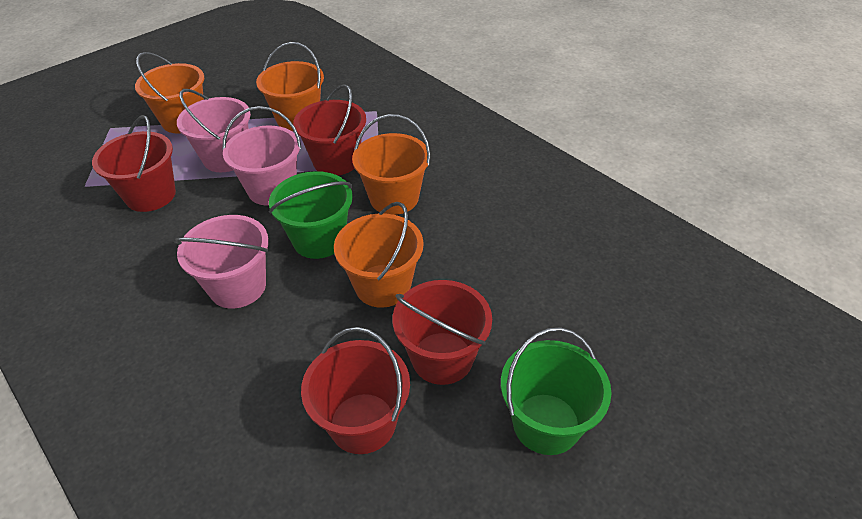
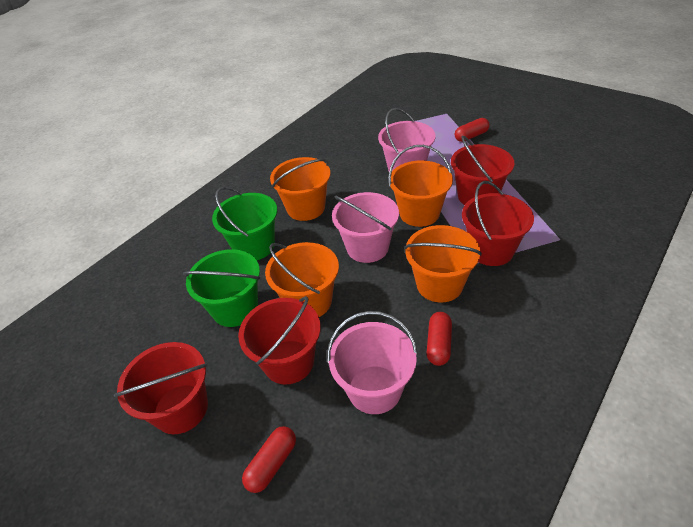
red capsule: none = 0 -> [242,426,296,493] [427,312,452,366] [455,118,490,142] = 3

